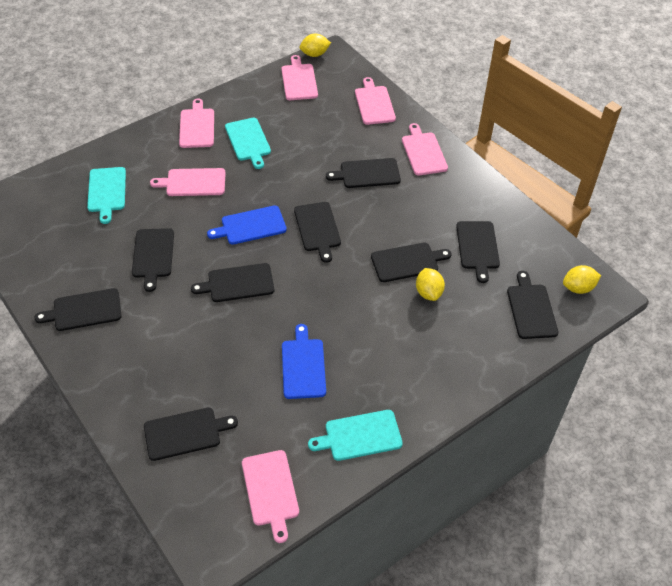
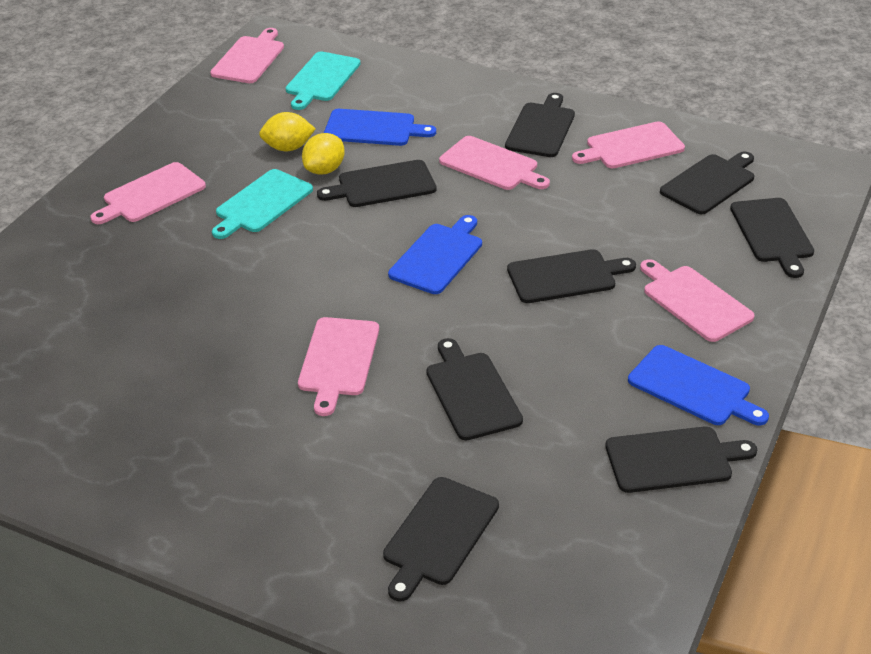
black cutting board: [34,288,122,331] [132,228,174,292] [144,408,238,461] [191,263,274,302] [294,202,341,263] [326,158,401,188] [371,243,452,282] [456,221,500,283] [507,271,558,339] = 9 -> [317,160,437,207] [383,477,499,602] [427,338,523,440] [505,93,575,157] [507,249,636,303] [605,426,757,493] [660,151,754,214] [730,198,814,278] = 8
blue cutting board: [207,205,287,245] [282,324,326,399] = 2 -> [324,109,436,146] [388,215,482,294] [628,345,769,426] = 3
turquoise cutting board: [87,167,126,224] [225,118,271,169] [308,410,403,461] = 3 -> [212,169,313,239] [286,51,360,110] = 2
yellow lemon: [299,34,331,57] [416,268,445,301] [563,265,601,294] = 3 -> [259,112,315,151] [302,133,345,175] = 2

